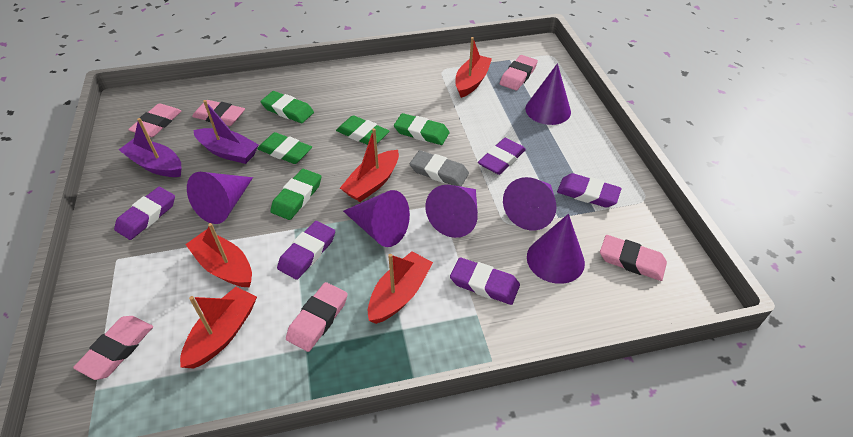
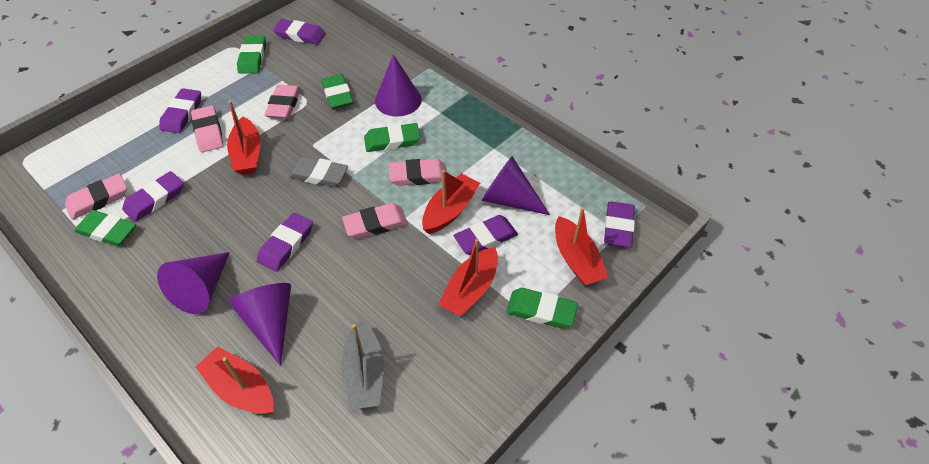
grey boat: none = 0 -> [341,319,384,410] = 1
pink eraser: [73,316,153,380] [128,103,181,137] [192,100,245,126] [286,282,348,352] [500,55,538,90] [600,235,667,281] = 6 -> [65,173,127,220] [191,105,224,152] [264,85,301,119] [342,203,408,239] [388,159,447,186] = 5
purple boat: [119,118,181,177] [193,100,259,164] = 2 -> none = 0
purple cone: [187,172,253,224] [343,190,410,247] [425,185,478,238] [503,177,557,230] [525,63,571,125] [527,214,585,284] = 6 -> [157,252,230,314] [229,283,291,366] [375,54,422,117] [481,156,550,215] = 4
purple eraser: [114,187,175,240] [277,221,335,280] [450,258,520,305] [478,138,526,175] [557,173,622,208] = 5 -> [122,171,183,222] [160,88,201,133] [257,213,313,272] [273,19,325,44] [453,215,518,255] [604,201,635,247] = 6

